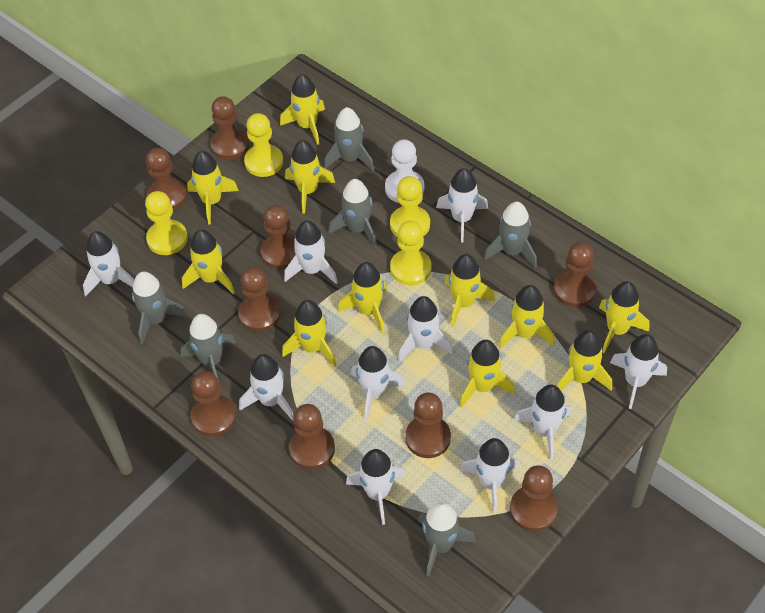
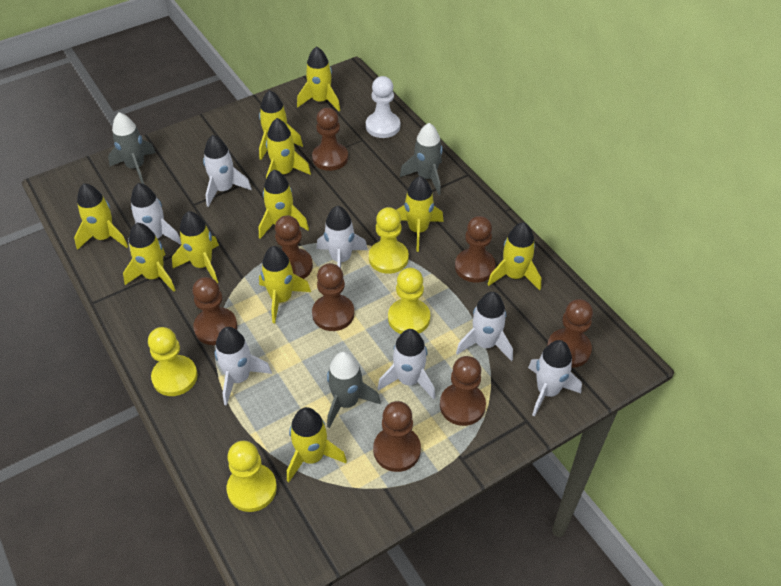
brown pawn: [146,148,187,210] [191,371,236,437] [210,96,249,160] [238,267,281,332] [260,205,296,269] [289,404,335,469] [405,392,451,458] [510,465,558,531] [554,242,596,307] = 9 -> [192,277,237,345] [275,215,313,279] [312,108,348,171] [312,263,354,331] [373,401,421,472] [440,356,486,426] [455,216,496,283] [547,299,593,368] = 8
grey rocket: [132,271,188,344] [181,314,235,381] [324,107,374,171] [329,179,377,248] [418,502,476,577] [484,201,537,268] = 6 -> [108,112,156,184] [327,351,381,428] [400,123,443,195] = 3
white rocket: [83,231,134,296] [239,354,294,421] [284,220,338,284] [346,449,405,525] [351,346,406,421] [398,296,454,362] [436,168,488,242] [460,438,519,515] [513,385,571,460] [610,334,667,409] = 10 -> [128,183,181,249] [203,135,252,207] [215,327,272,406] [317,206,368,268] [377,329,435,400] [456,292,513,361] [528,340,582,417] = 7

